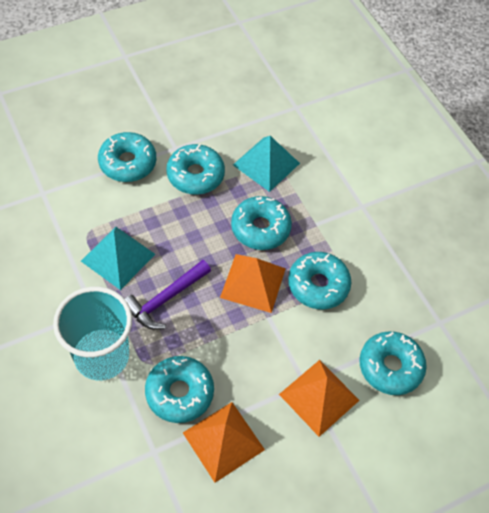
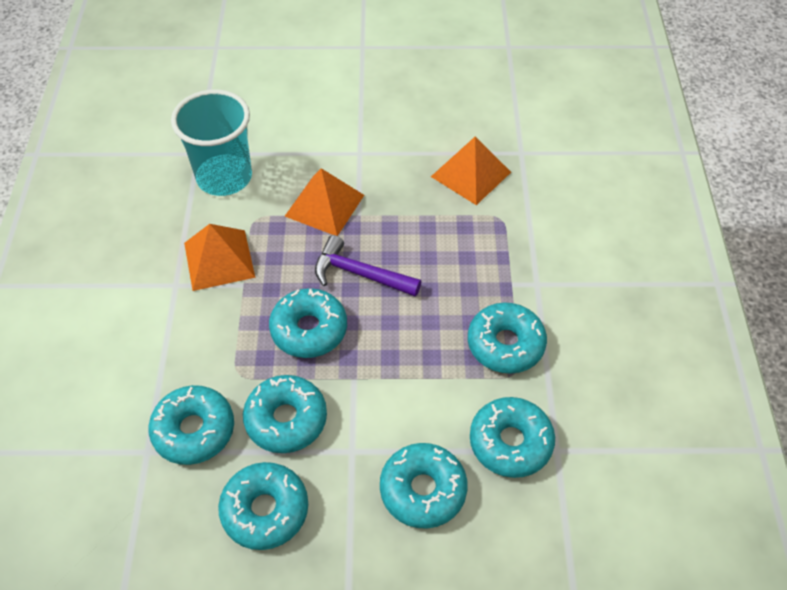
turquoise donut: [98,132,156,182] [145,356,214,423] [166,144,225,195] [231,196,292,250] [288,252,351,309] [359,331,427,395] = 6 -> [148,385,234,465] [218,462,308,550] [243,375,327,453] [269,288,347,358] [380,443,468,529] [468,302,547,374] [470,397,555,478] = 7
turquoise pyramid: [81,227,155,290] [233,136,300,192] = 2 -> none = 0

